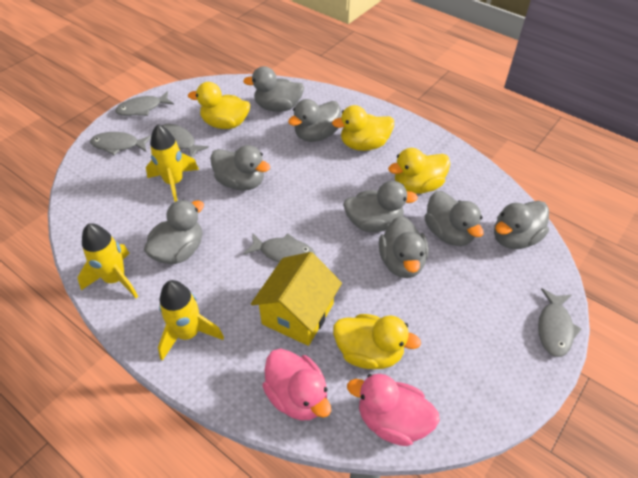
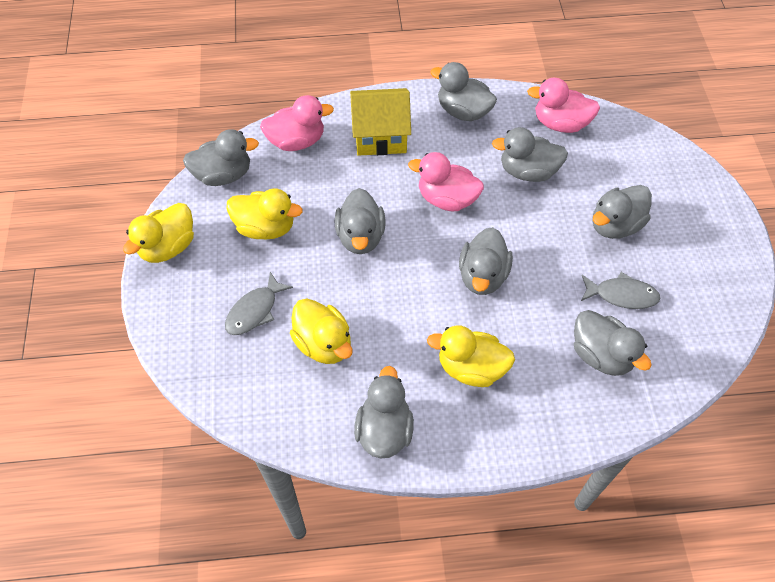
grey fish: [90,132,151,155] [115,91,174,116] [161,124,209,158] [243,233,316,262] [538,288,581,357] = 5 -> [225,272,293,335] [581,272,661,309] = 2
pink duck: [262,349,331,421] [347,374,440,446] = 2 -> [260,95,334,151] [408,152,484,211] [527,78,600,133] = 3
yellow rocket: [78,223,138,298] [146,124,199,202] [158,280,224,361] = 3 -> none = 0

